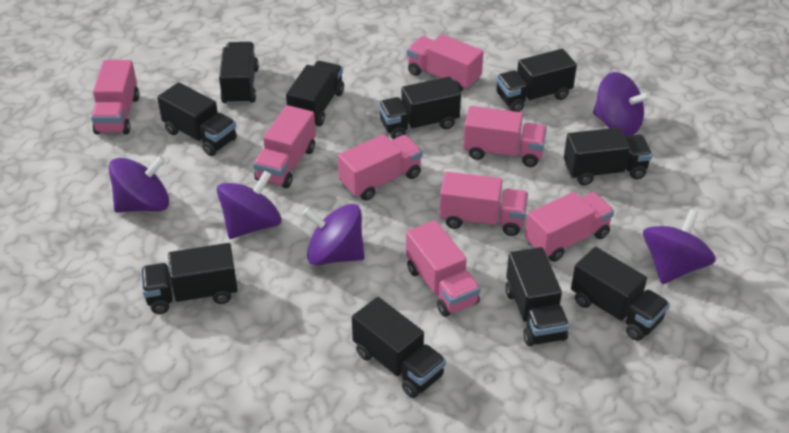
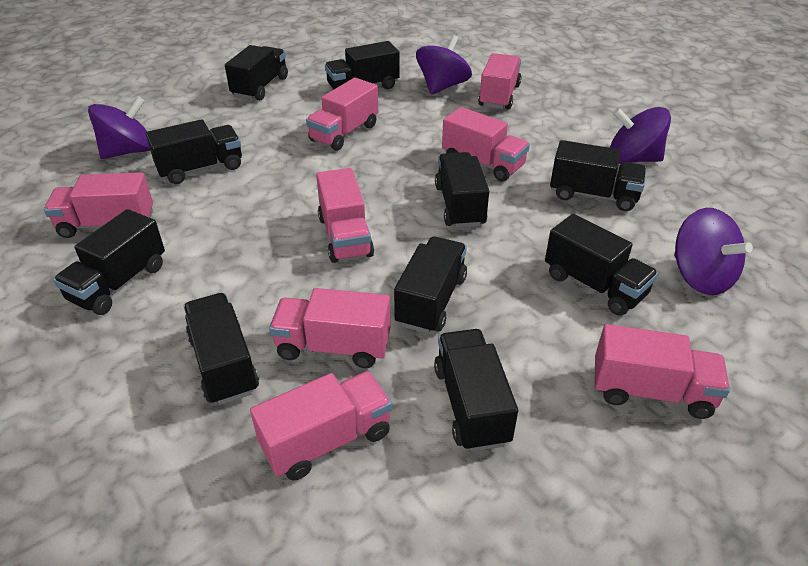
purple spinning top: [109,156,169,213] [217,171,282,239] [303,204,365,265] [593,72,651,136] [643,209,716,284] = 5 -> [88,97,150,159] [416,35,472,95] [610,107,671,164] [674,208,753,295] = 4

